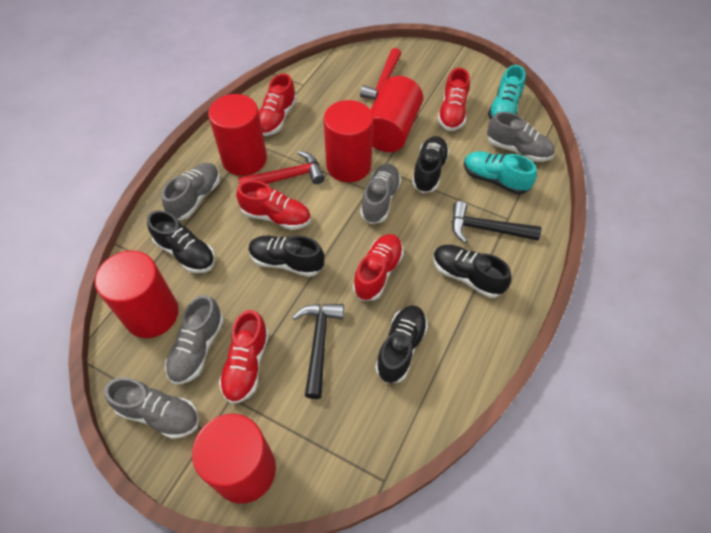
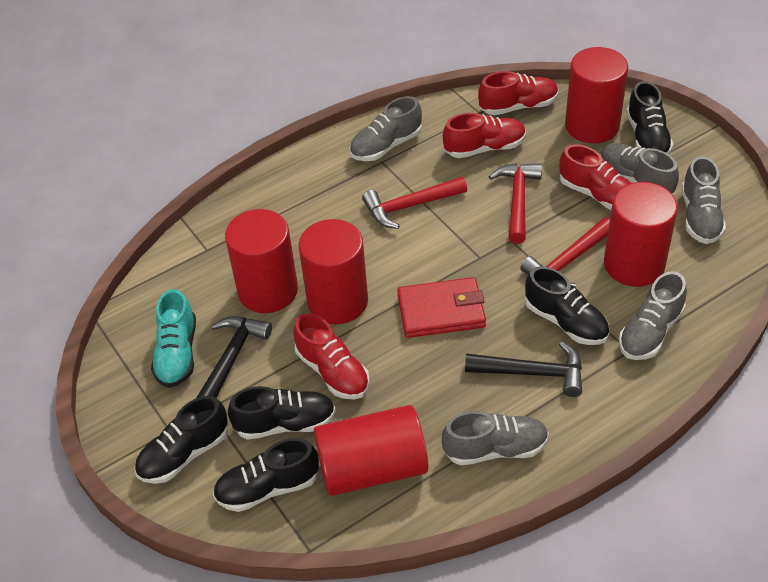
red hammer: [238,151,325,184] [360,48,401,99] = 2 -> [362,177,467,229] [489,163,542,244] [520,217,610,288] = 3
red shoe: [219,310,269,404] [236,180,311,230] [259,73,297,136] [353,234,404,301] [438,68,470,131] = 5 -> [293,313,370,399] [443,113,526,158] [478,71,559,115] [559,144,631,210] = 4
red wallet: none = 0 -> [397,277,486,338] = 1
turquoise shoe: [464,151,537,195] [488,65,526,120] = 2 -> [151,289,196,388] = 1

